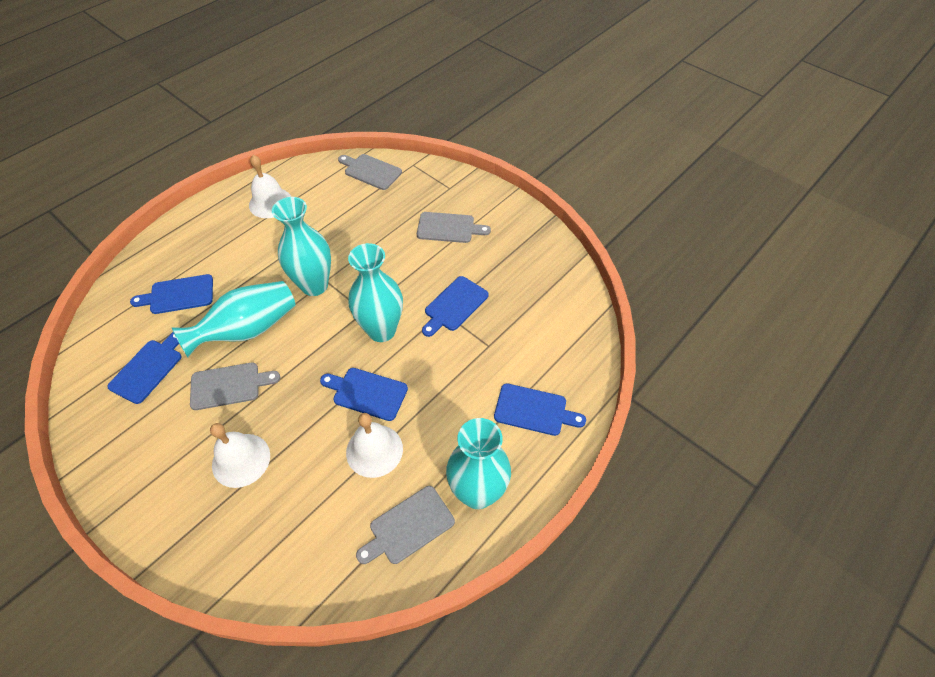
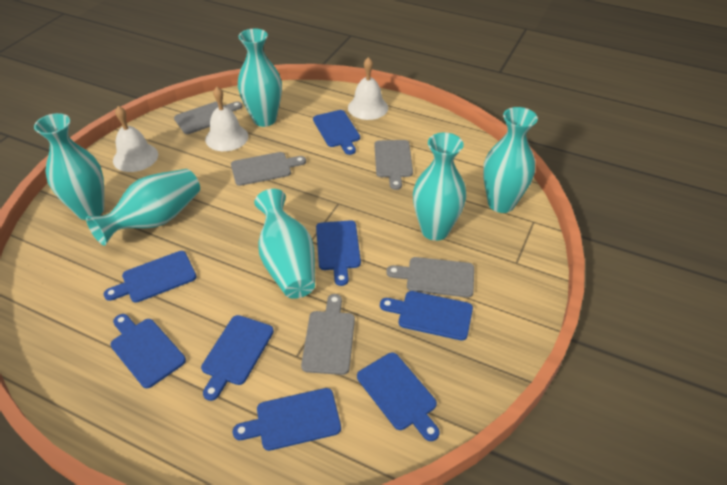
blue cutting board: [107,332,181,404] [130,274,213,314] [320,368,408,421] [422,276,489,337] [494,383,586,436] = 5 -> [104,251,196,303] [110,314,186,388] [201,315,274,401] [233,388,341,451] [313,110,360,155] [316,220,361,286] [357,353,440,441] [380,291,473,341] = 8
grey cutting board: [190,363,280,410] [338,154,402,190] [356,486,455,564] [417,212,491,243] = 4 -> [174,101,242,134] [231,152,306,186] [301,294,355,375] [374,140,413,190] [386,257,474,298] = 5
turquoise vase: [172,281,295,357] [272,197,331,296] [348,243,403,342] [446,418,511,509] = 4 -> [34,113,104,220] [86,169,200,246] [238,29,282,127] [254,189,315,299] [413,132,466,241] [483,107,538,213] = 6

